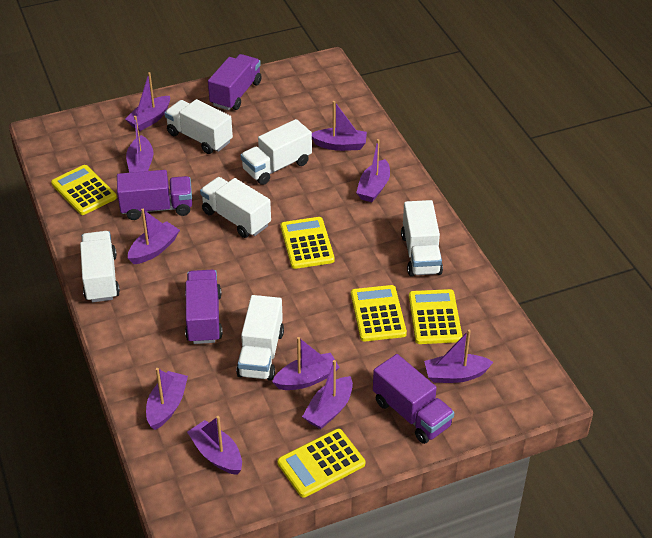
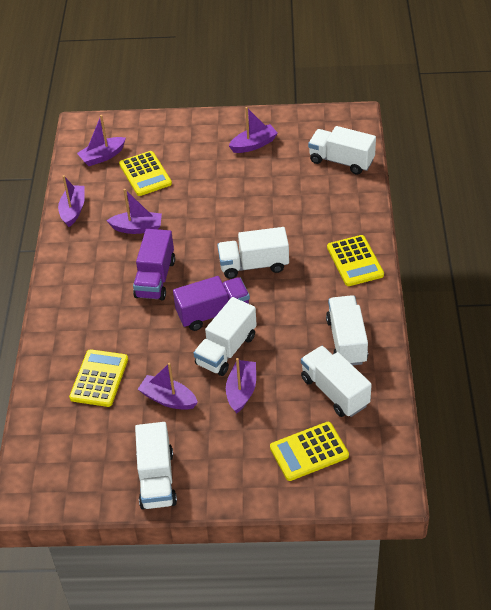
purple boat: [125,72,170,131] [126,116,154,173] [128,209,180,264] [146,368,188,430] [187,416,242,475] [272,337,340,390] [302,360,353,429] [312,101,367,151] [356,139,390,202] [424,330,493,383] = 10 -> [58,175,85,227] [77,115,126,166] [107,189,162,234] [138,363,198,410] [226,358,256,414] [229,107,278,153] = 6
purple truck: [117,170,192,220] [185,270,223,344] [208,54,262,110] [373,354,454,444] = 4 -> [133,229,175,300] [173,276,250,331] = 2
yellow calculator: [51,165,117,215] [277,429,365,498] [281,217,335,269] [351,285,407,341] [409,289,462,344] = 5 -> [69,349,128,407] [119,151,172,196] [270,422,349,481] [327,235,384,286] = 4

